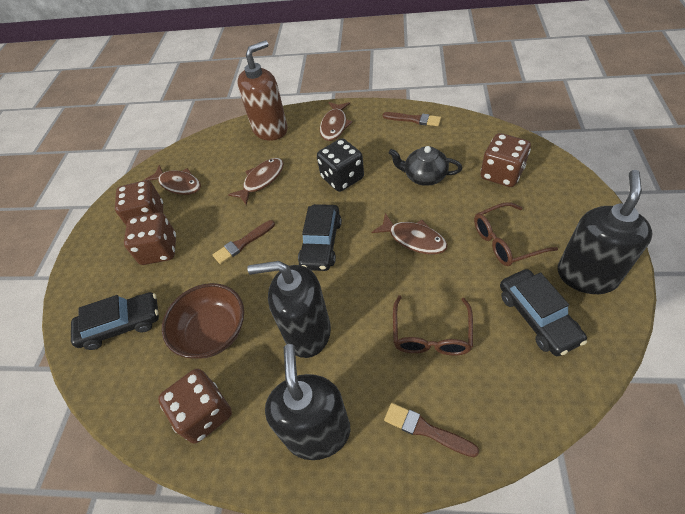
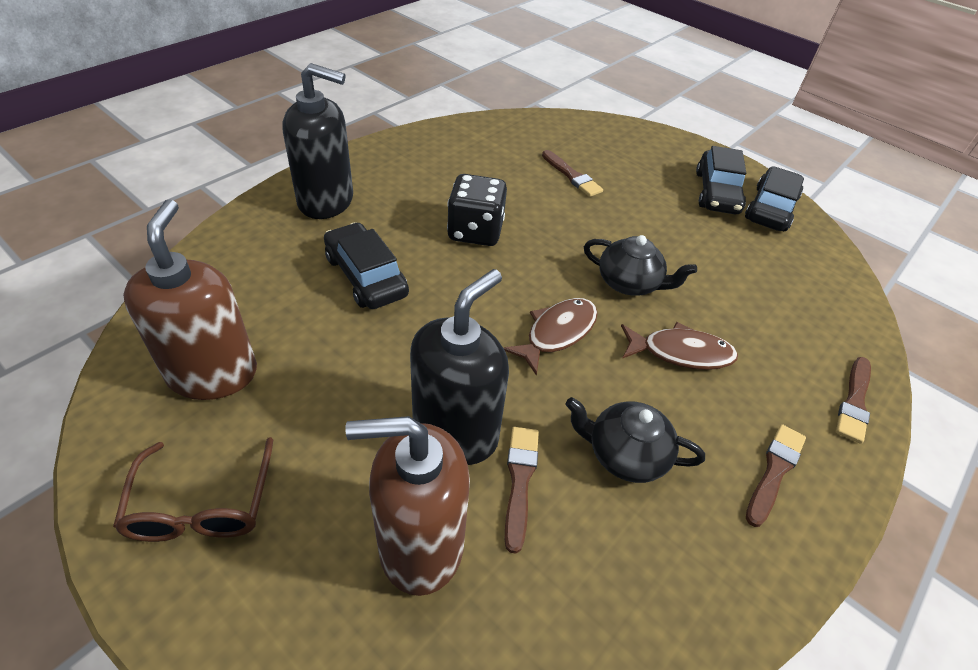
black soap dispenser: [247,261,331,358] [265,344,350,460] [558,170,653,294] = 3 -> [282,63,353,219] [410,269,509,465] = 2
black teapot: [388,146,462,186] = 1 -> [566,397,705,483] [584,235,697,296] = 2
brown bowl: [162,283,244,359] = 1 -> none = 0
brown brush: [213,220,275,264] [383,112,441,126] [384,403,479,457] = 3 -> [505,427,539,554] [542,150,603,197] [746,424,806,527] [836,357,871,444] = 4
brown dice: [115,180,163,225] [124,212,176,265] [158,369,232,444] [481,133,531,187] = 4 -> none = 0
brown fish: [144,165,201,195] [228,158,284,205] [320,102,353,141] [372,213,447,254] = 4 -> [504,298,598,376] [621,322,738,370] = 2
brown glasses: [393,295,473,355] [474,202,558,266] = 2 -> [113,437,273,542] = 1
brown soap dispenser: [237,40,288,141] = 1 -> [123,199,257,400] [345,416,470,596] = 2

